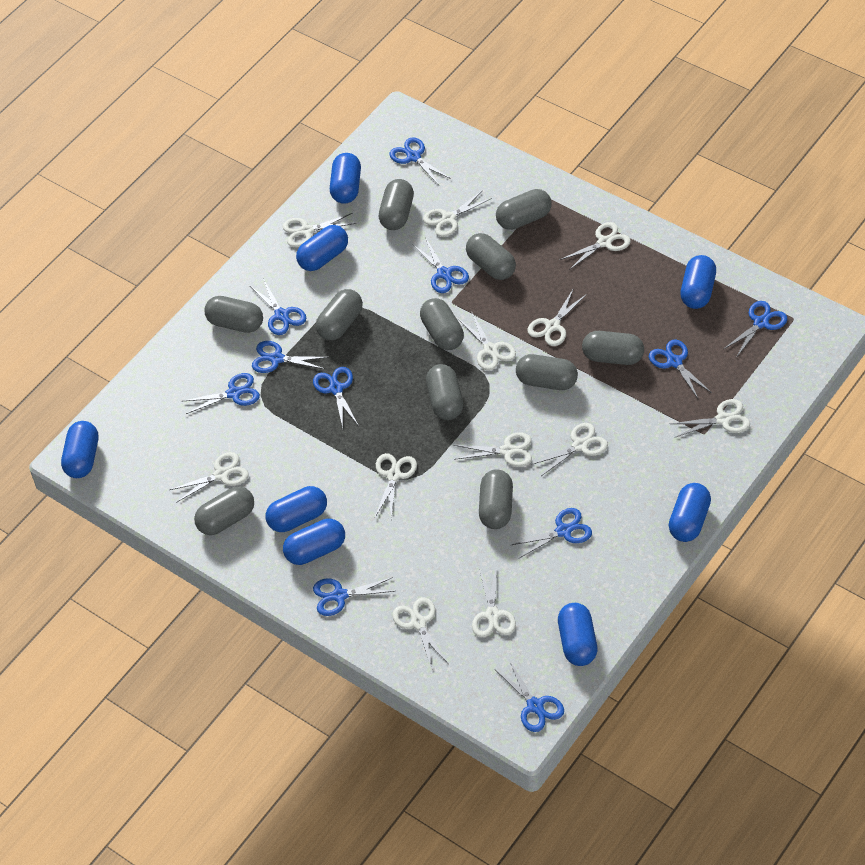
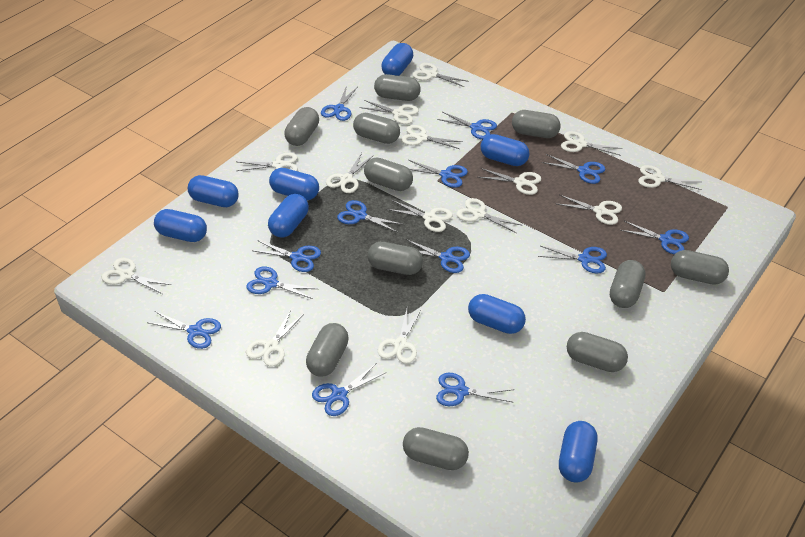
blue scissors: [183,373,260,414] [250,279,306,335] [252,341,329,373] [313,367,359,428] [313,577,395,616] [390,137,451,186] [412,237,469,293] [495,660,564,732] [512,508,592,559] [649,339,712,400] [724,301,787,358] = 11 -> [149,311,221,349] [246,267,317,299] [252,241,321,272] [312,364,385,416] [321,85,357,121] [337,200,404,233] [406,239,470,273] [409,160,468,188] [436,373,514,406] [437,112,497,139] [538,246,607,273] [542,154,605,184] [620,221,689,255] = 13
white scissors: [170,452,249,503] [282,213,356,248] [375,453,417,519] [392,597,448,668] [423,190,492,237] [454,432,532,467] [458,311,516,370] [472,568,516,638] [527,288,587,346] [531,423,608,476] [560,222,631,270] [671,399,750,438] = 12 -> [101,258,171,294] [237,153,298,171] [246,310,304,367] [326,153,373,193] [359,100,419,124] [378,309,422,364] [386,200,453,232] [401,125,463,149] [412,63,469,87] [456,198,521,233] [478,168,541,195] [557,195,622,225] [561,131,623,156] [638,165,702,190] = 14

